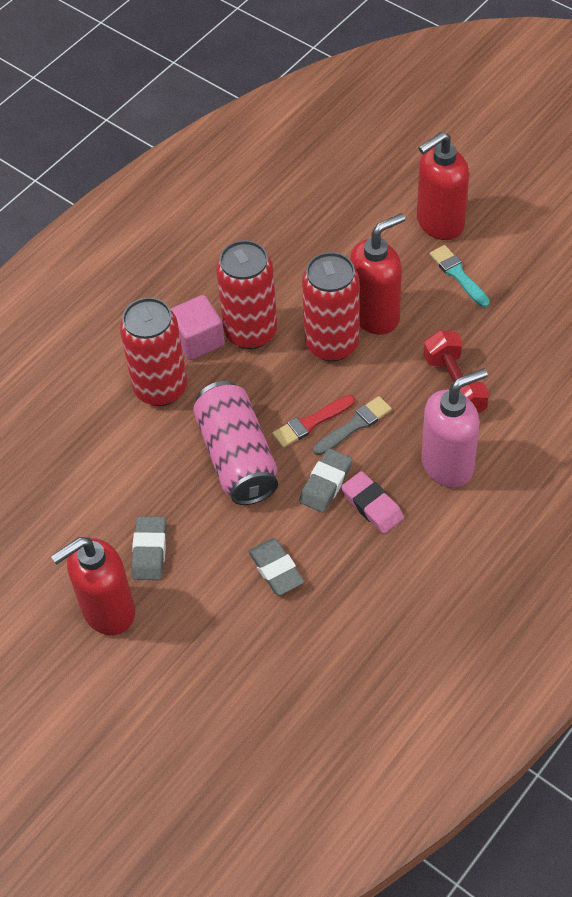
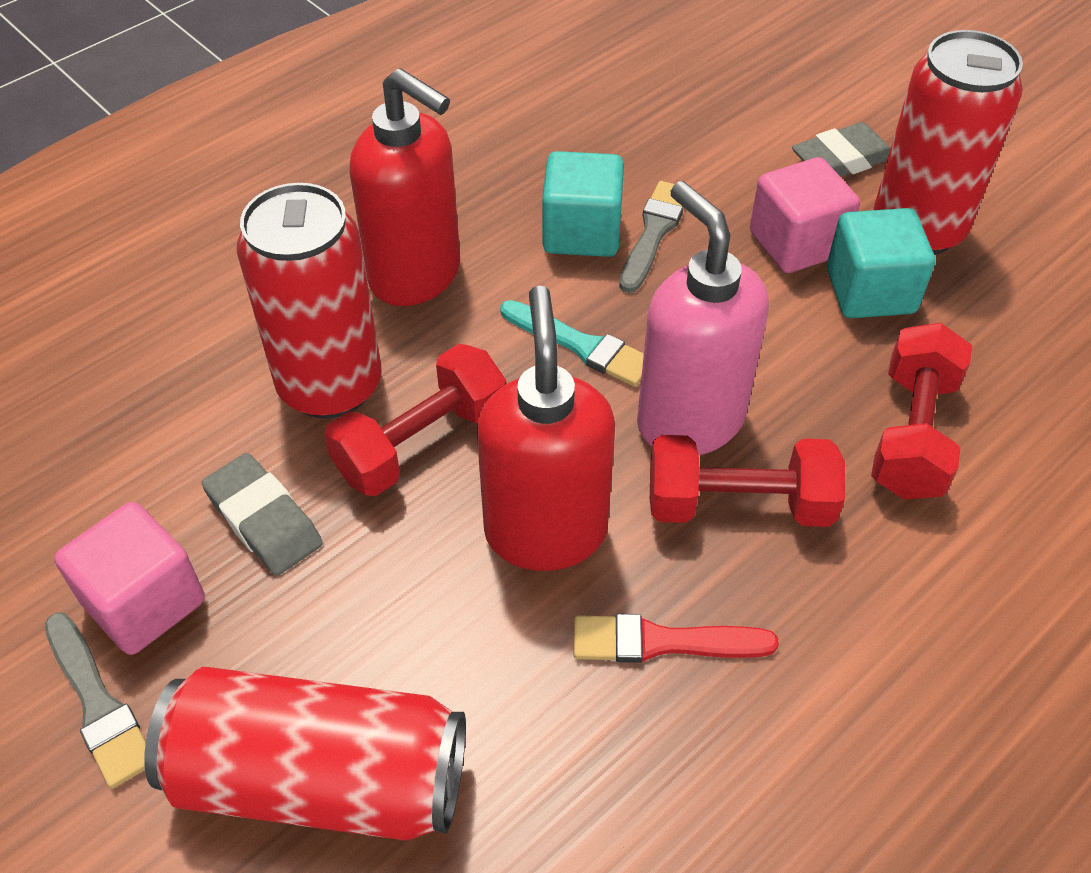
grey brush: [313,396,392,455] = 1 -> [45,612,146,789] [619,181,684,293] = 2
grey eraser: [131,516,167,580] [248,538,304,595] [299,448,353,513] = 3 -> [202,453,323,575] [792,122,891,177] = 2
pink can: [193,381,278,505] = 1 -> none = 0
pink cube: [170,295,225,360] = 1 -> [55,502,205,655] [750,157,860,273] = 2
pink eraser: [341,471,404,534] = 1 -> none = 0
red dumbbell: [424,330,489,414] = 1 -> [324,344,506,496] [650,435,845,527] [871,323,972,499] = 3
red soap dispenser: [51,537,135,635] [350,213,405,334] [417,132,469,240] = 3 -> [350,68,460,306] [477,286,615,571] = 2
turquoise cube: none = 0 -> [542,151,624,257] [827,208,935,318] = 2

